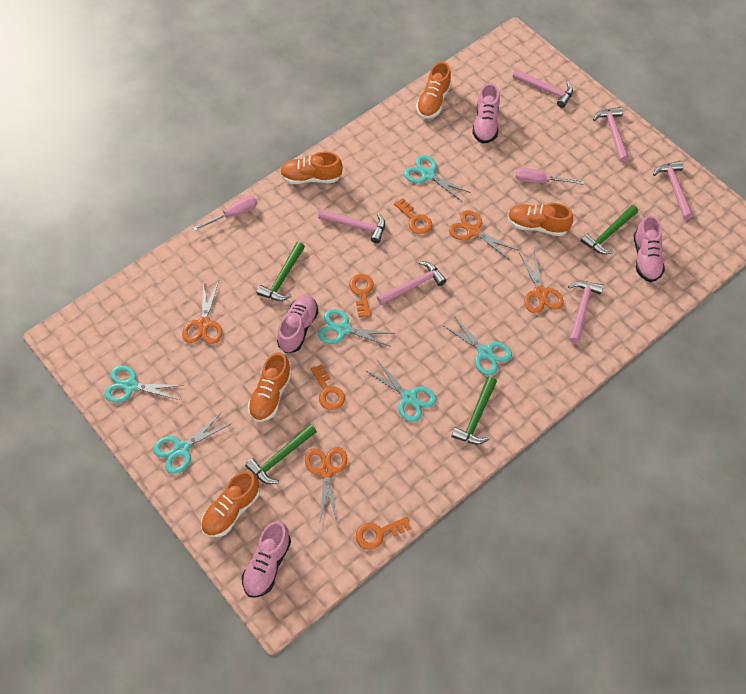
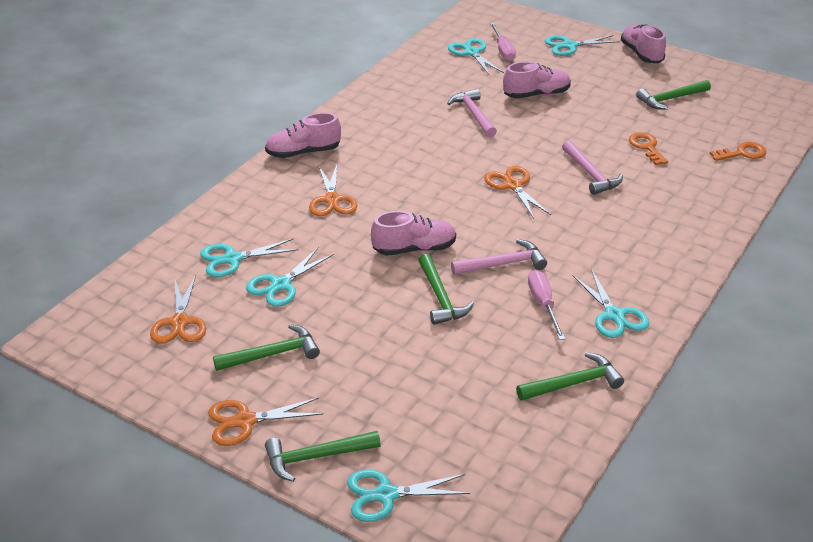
green hammer: [245,424,317,484] [257,242,305,301] [451,377,497,444] [581,205,638,254] = 4 -> [213,324,320,371] [265,431,381,482] [418,254,474,325] [516,352,624,401] [636,80,711,110] = 5
orange key: [311,364,345,410] [349,274,374,317] [356,517,411,550] [394,198,432,234] = 4 -> [629,132,668,165] [710,142,766,161] = 2
orange shoe: [201,471,260,537] [248,352,292,422] [280,152,343,184] [416,62,451,119] [507,203,573,236] = 5 -> none = 0
pink hammer: [318,209,385,244] [377,261,447,306] [512,69,573,108] [568,281,604,343] [593,107,629,162] [653,161,693,219] = 6 -> [447,89,497,138] [451,239,547,275] [562,140,623,195] = 3

